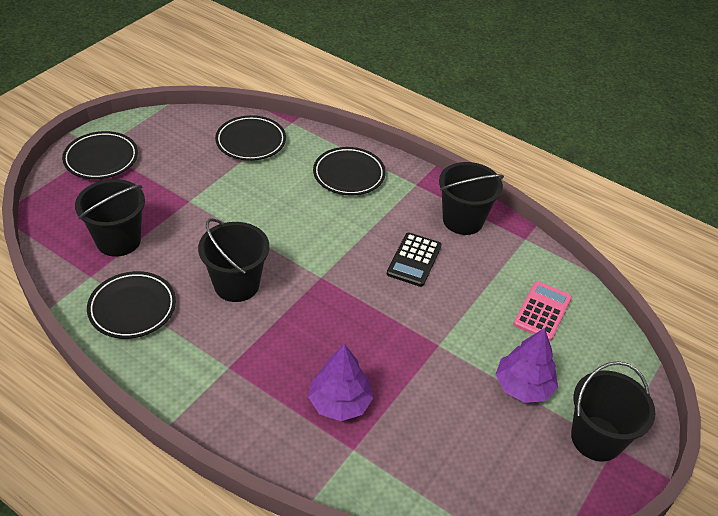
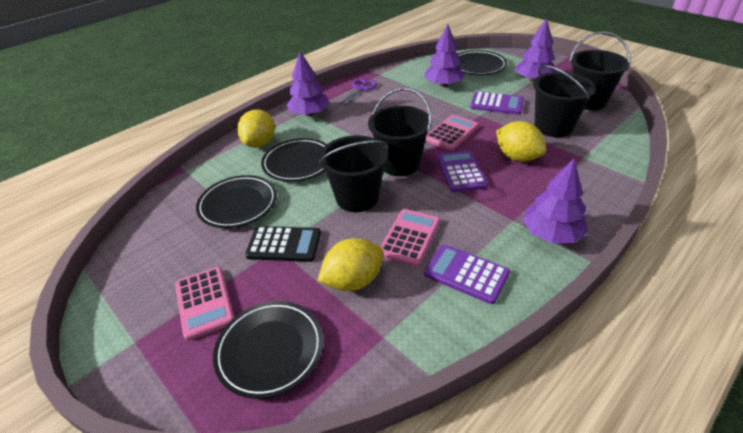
pink calculator: [513,281,572,341] = 1 -> [175,267,234,341] [380,209,440,267] [425,115,479,151] = 3
purple calculator: none = 0 -> [424,244,510,304] [437,150,488,192] [470,91,524,115] = 3
purple scissors: none = 0 -> [339,78,377,106] = 1
purple tree: [308,344,373,421] [495,328,558,403] = 2 -> [286,51,329,116] [425,24,465,87] [516,18,557,82] [522,159,588,243] = 4
yellow lemon: none = 0 -> [237,109,275,148] [317,238,383,291] [496,121,546,162] = 3

